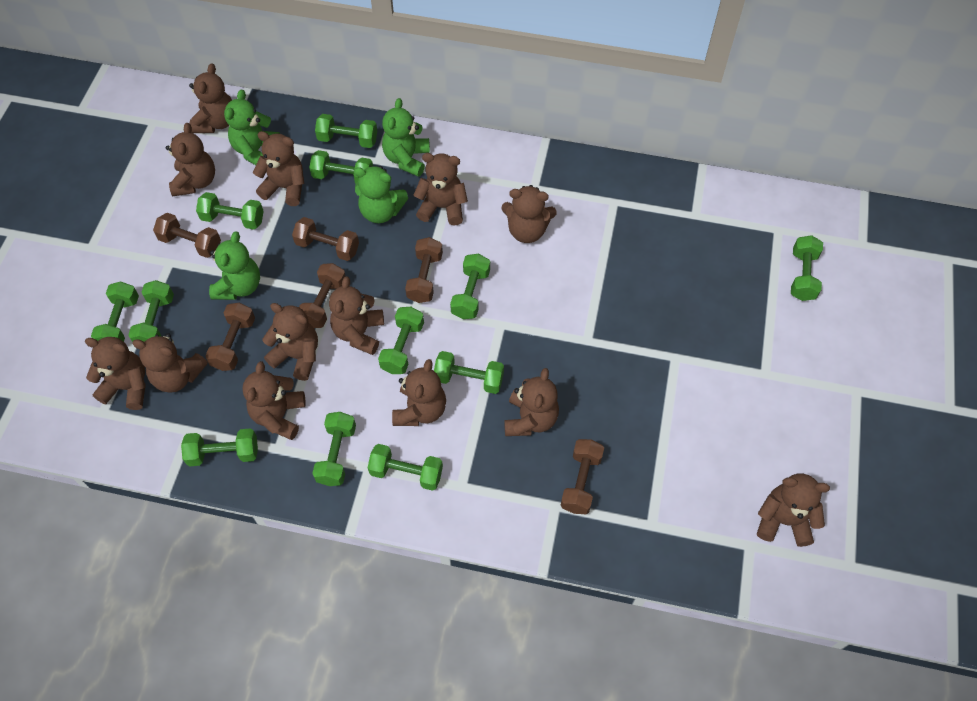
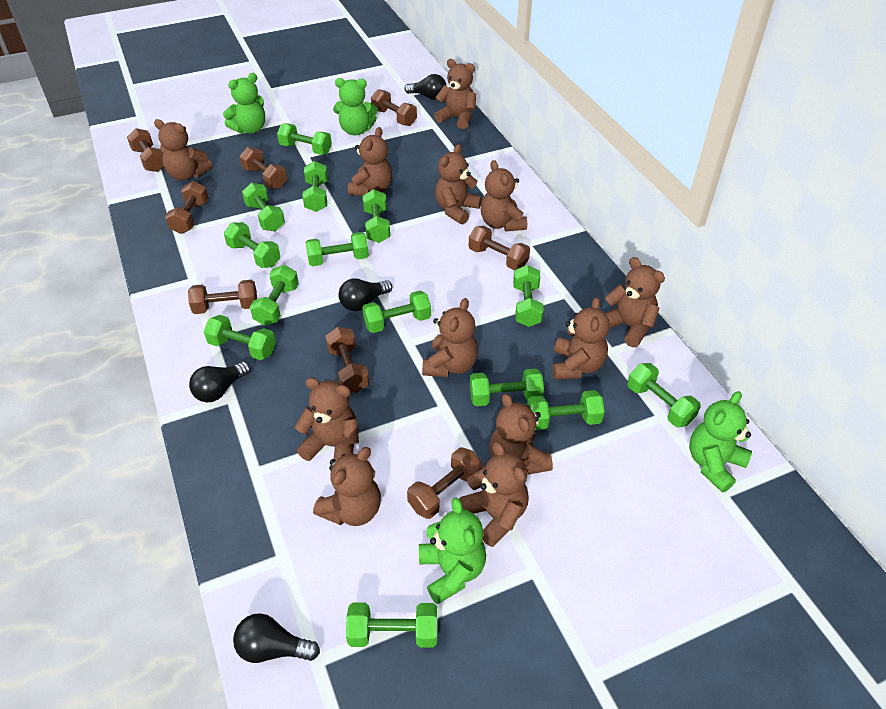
black light bulb: none = 0 -> [189,362,251,402] [233,613,320,663] [338,279,392,311] [404,74,446,100] = 4
brown dumbbell: [153,213,221,258] [205,303,255,371] [292,217,359,261] [299,263,346,328] [405,237,443,303] [561,439,604,514] = 6 -> [127,128,164,172] [165,181,209,234] [188,280,257,314] [239,147,287,189] [325,327,369,393] [371,89,417,126] [407,447,483,519] [469,226,530,270] = 8
brown teddy bear: [85,337,146,410] [132,333,208,393] [166,123,215,196] [189,64,232,133] [242,361,306,440] [253,131,304,206] [262,303,318,381] [329,276,384,355] [392,359,446,426] [413,153,468,226] [501,185,557,243] [504,368,559,436] [757,473,830,547] = 13 -> [154,119,212,181] [295,377,359,461] [313,447,381,526] [348,127,392,196] [422,298,478,377] [434,59,476,129] [435,144,482,224] [460,442,529,547] [481,160,527,232] [489,393,553,475] [552,297,610,380] [605,257,665,347] = 12
green dumbbell: [91,281,139,342] [128,280,174,342] [181,428,258,466] [196,192,264,230] [309,150,373,183] [312,412,356,486] [315,114,377,148] [368,444,443,491] [378,307,424,374] [434,351,504,394] [450,254,490,319] [791,235,823,301] = 12 -> [204,315,276,360] [224,222,280,268] [242,183,285,231] [250,265,299,326] [277,123,332,155] [302,161,328,212] [305,232,369,266] [346,603,437,648] [362,291,431,333] [363,189,390,243] [470,369,544,406] [513,265,544,327] [527,390,605,430] [627,363,701,427] = 14

